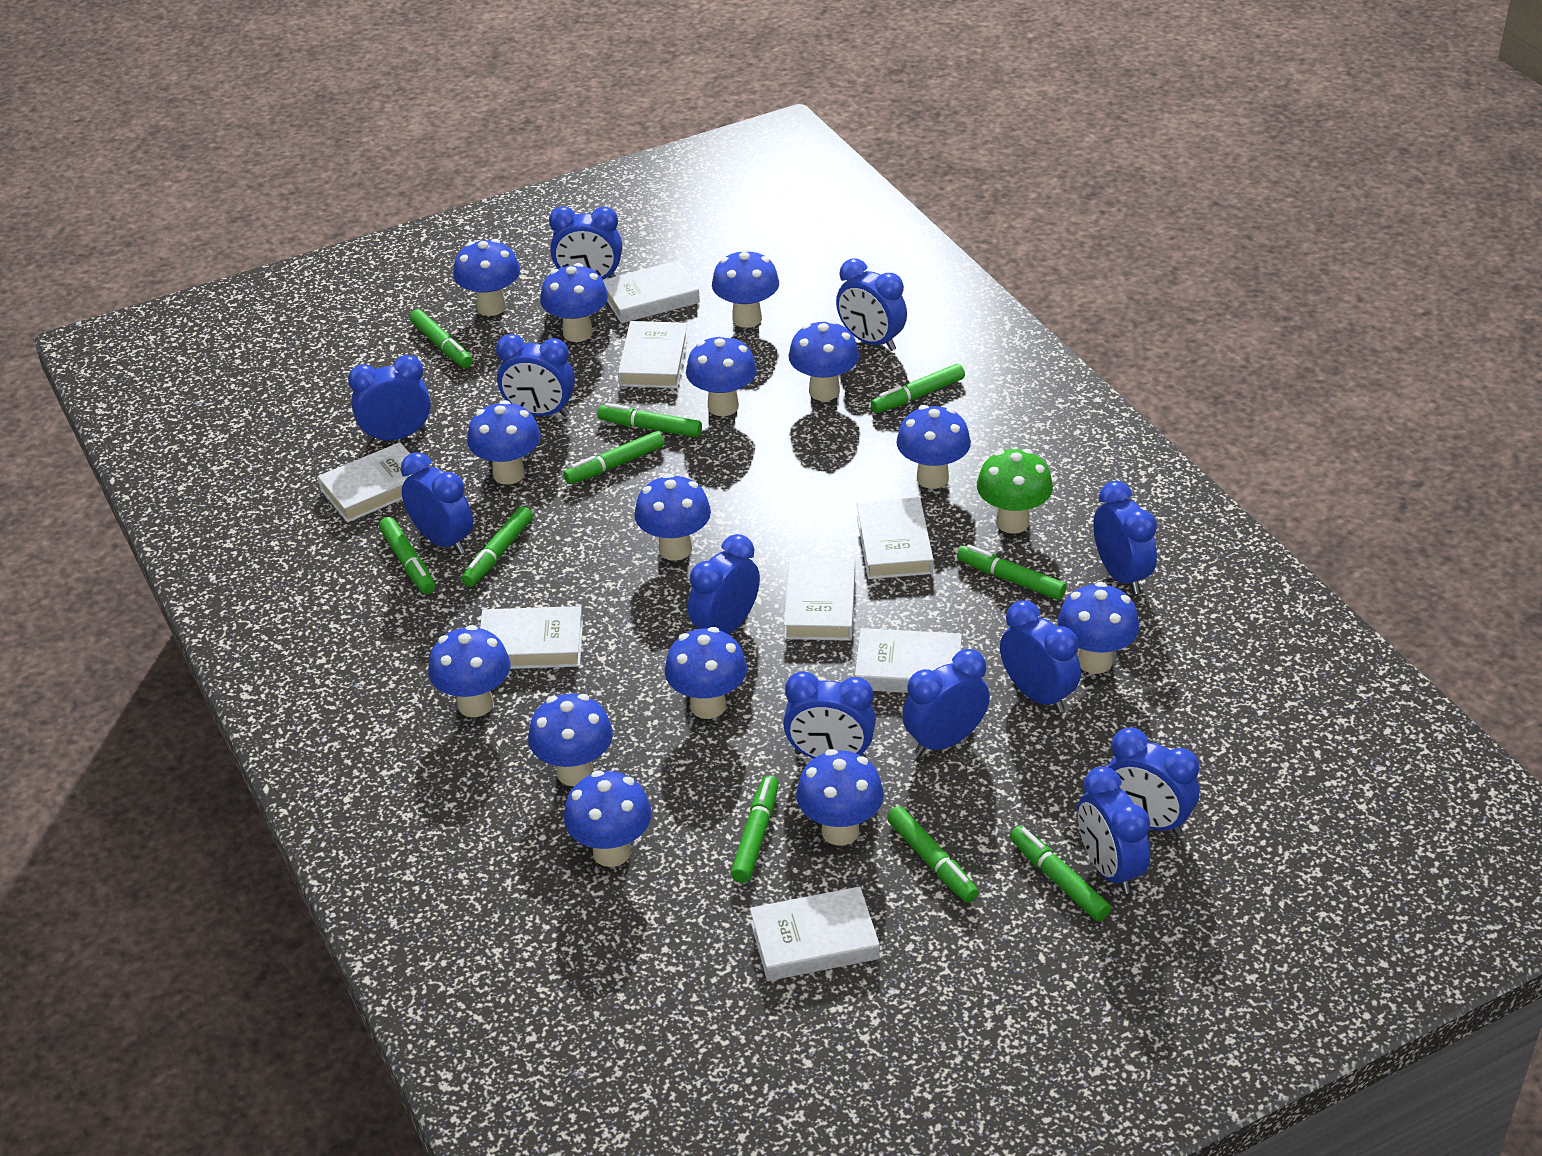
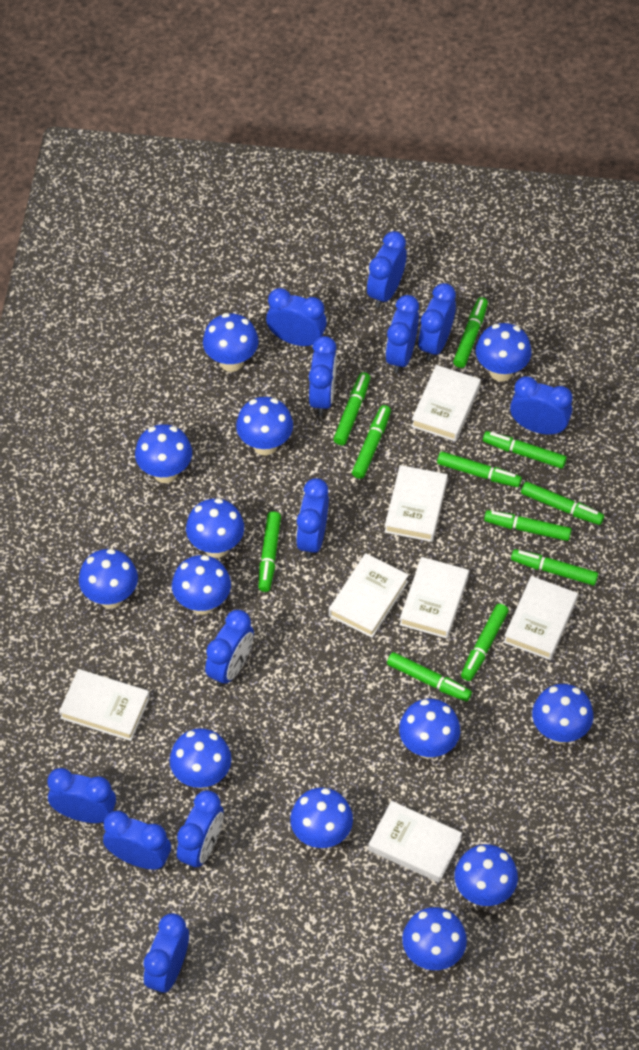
blue mushroom: [428,625,510,717] [453,239,520,316] [467,400,541,485] [528,694,613,786] [540,263,608,342] [564,770,652,867] [634,474,711,561] [665,627,747,719] [686,334,757,416] [712,249,779,328] [788,320,859,401] [796,749,884,846] [896,405,971,489] [1057,582,1139,674] = 14 -> [79,549,138,608] [135,424,192,483] [170,728,232,789] [172,555,231,615] [186,498,244,558] [203,313,259,372] [236,397,293,456] [290,787,353,848] [399,699,460,759] [402,907,467,970] [455,844,518,906] [476,323,532,382] [532,684,593,744] = 13
green marker: [379,517,435,594] [409,309,473,368] [461,506,533,587] [563,431,664,484] [597,403,702,437] [731,776,779,883] [870,364,965,413] [887,806,979,903] [957,544,1066,600] [1010,826,1111,921] = 10 -> [258,512,281,592] [333,372,370,445] [352,405,391,479] [387,652,472,702] [437,452,522,487] [453,297,488,368] [461,604,509,681] [483,431,567,469] [484,510,571,541] [511,549,598,585] [521,482,604,525] = 11
green mushroom: [977,449,1053,534] = 1 -> none = 0
white book: [318,442,411,523] [480,606,583,669] [603,260,700,323] [618,321,688,388] [750,886,880,981] [784,558,855,641] [855,628,962,693] [857,497,934,579] = 8 -> [59,669,150,741] [329,553,409,638] [368,801,462,883] [385,465,448,542] [399,557,469,638] [411,365,481,442] [504,576,578,660] = 7

